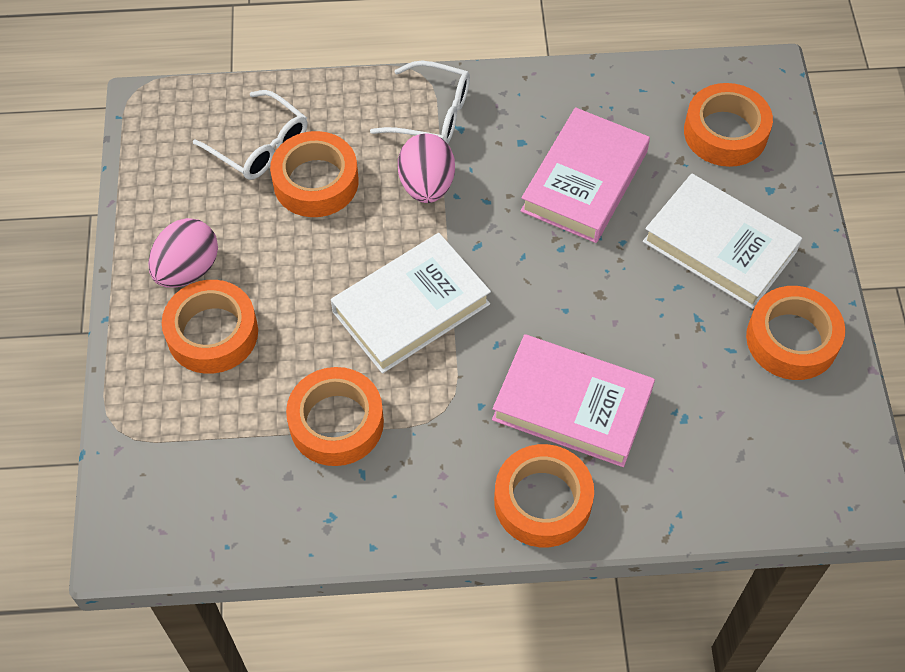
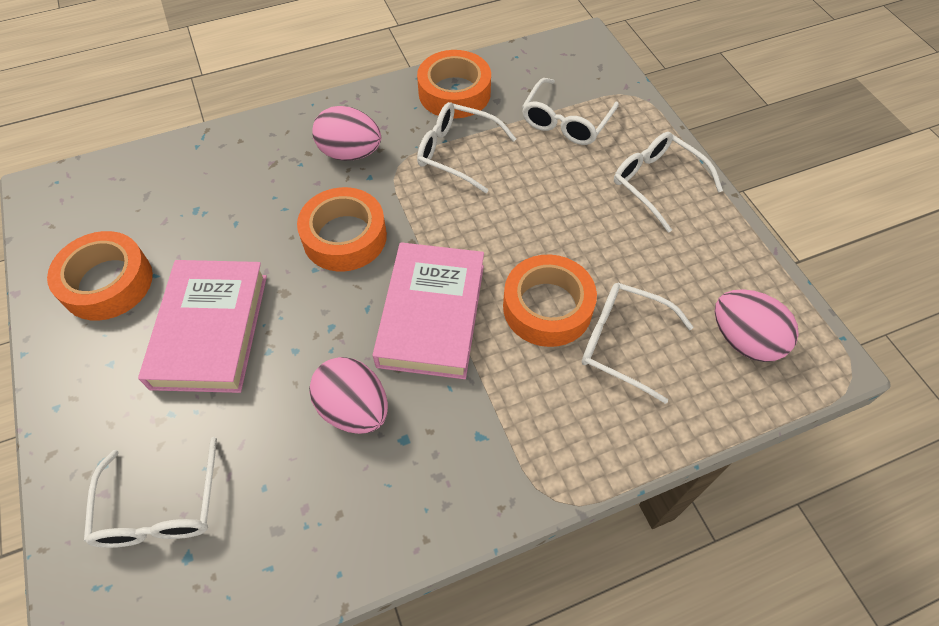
orange tape: [162,280,258,374] [270,131,359,217] [286,367,384,466] [494,444,594,547] [684,83,773,167] [746,286,845,380] = 6 -> [47,231,153,321] [297,187,387,271] [417,50,491,119] [503,254,597,347] = 4
pink egg: [148,218,218,288] [398,133,455,203] = 2 -> [309,357,388,434] [312,106,381,161] [715,289,799,362] = 3
white book: [331,233,491,374] [643,173,802,309] = 2 -> none = 0
white glasses: [193,90,307,180] [370,61,470,144] = 2 -> [84,437,217,548] [417,102,516,193] [522,78,619,145] [582,283,693,404] [614,132,723,233] = 5

